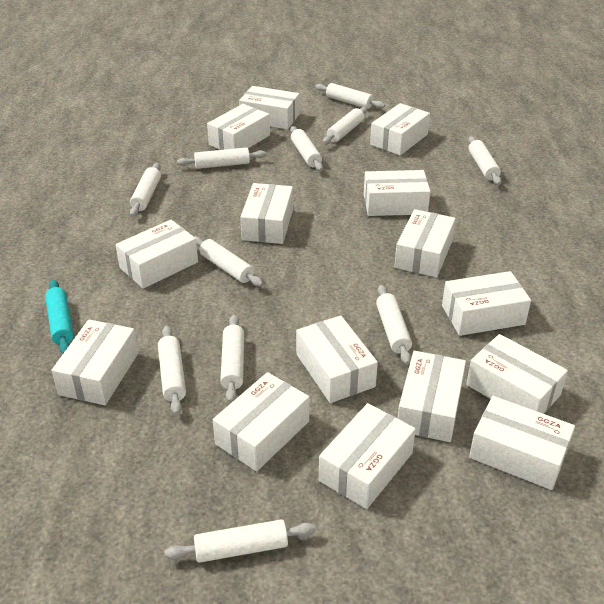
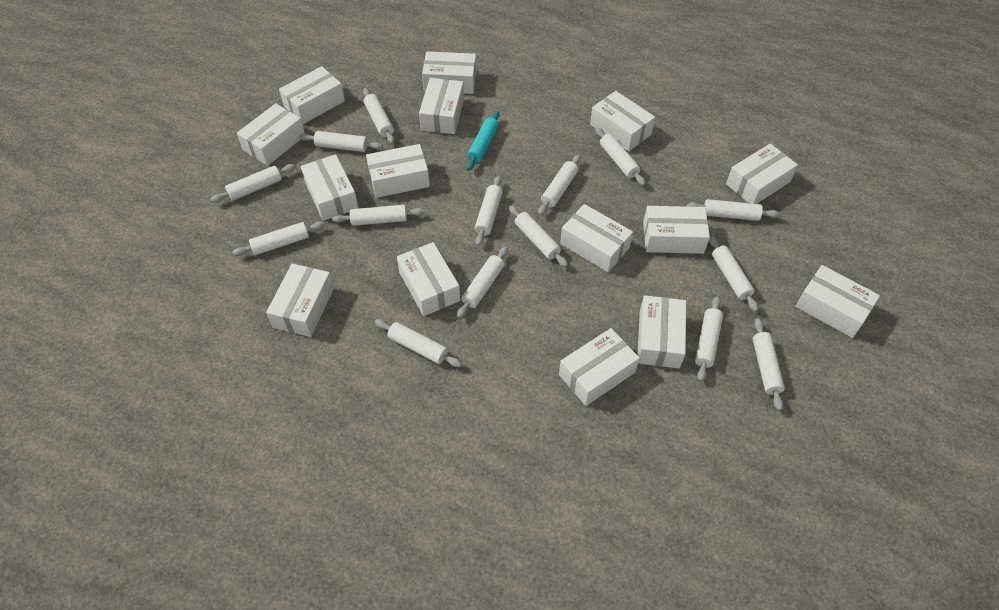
white rolling pin: [130,163,161,217] [158,326,186,415] [164,519,316,563] [177,147,266,169] [194,236,263,287] [220,315,244,403] [290,126,323,171] [315,83,385,109] [322,107,367,144] [376,285,412,365] [468,136,502,185] = 11 -> [211,164,295,203] [232,221,325,256] [299,131,383,152] [332,205,424,226] [363,88,395,144] [374,319,462,367] [457,246,508,318] [475,176,503,246] [509,205,568,267] [538,154,581,215] [595,127,646,186] [687,199,780,221] [695,296,723,382] [709,236,759,312] [753,318,785,411] = 15

